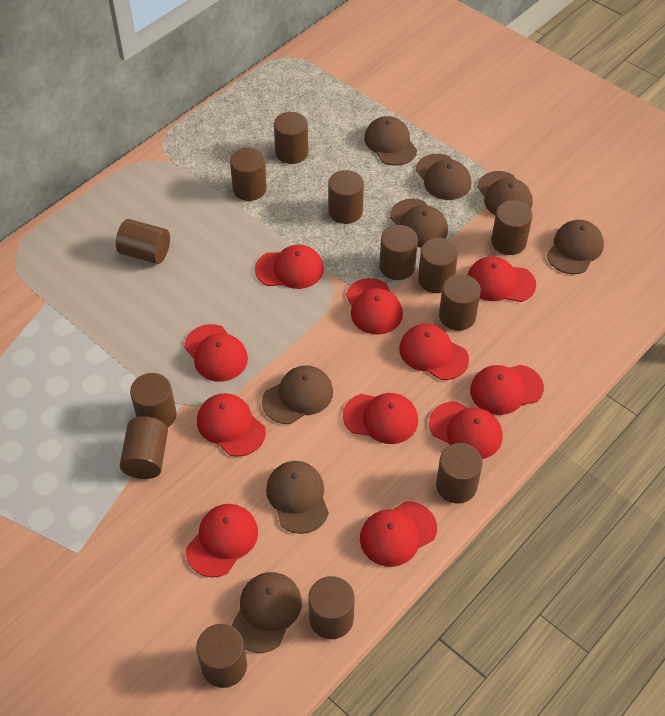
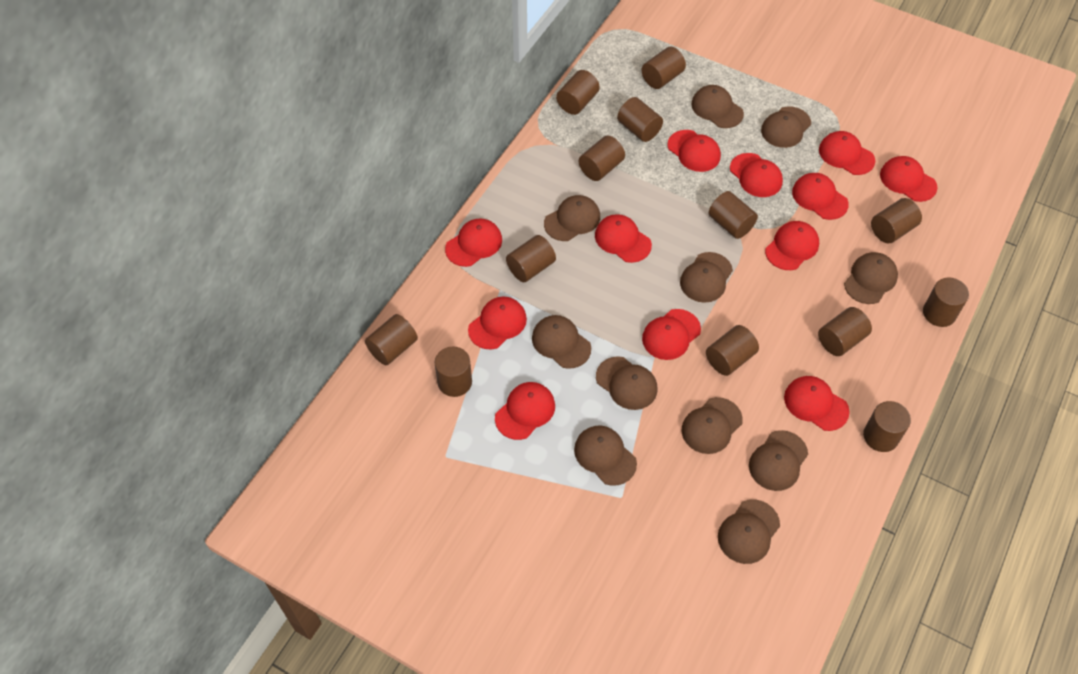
brown cap: [231,572,302,653] [262,365,333,424] [266,461,329,534] [364,116,417,166] [390,199,448,248] [416,154,471,200] [477,171,533,215] [547,220,604,274] = 8 -> [532,315,591,369] [544,195,600,241] [574,425,637,486] [596,356,657,410] [680,252,733,303] [682,397,743,454] [691,85,744,128] [718,499,780,564] [749,430,808,491] [761,107,811,148] [844,252,898,304] = 11
red cap: [184,324,248,382] [186,504,258,577] [197,393,266,457] [255,245,324,289] [343,393,418,444] [346,278,403,335] [360,501,437,567] [399,324,469,380] [429,401,503,459] [468,256,536,302] [470,365,544,415] = 11 -> [445,219,502,267] [468,297,527,349] [495,382,555,440] [595,214,652,263] [642,309,701,360] [667,130,721,172] [730,153,783,197] [765,221,819,270] [784,376,850,431] [792,173,849,220] [819,131,875,175] [880,156,938,202] = 12

